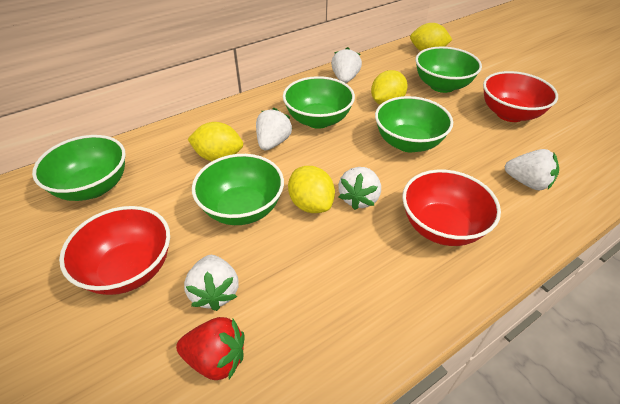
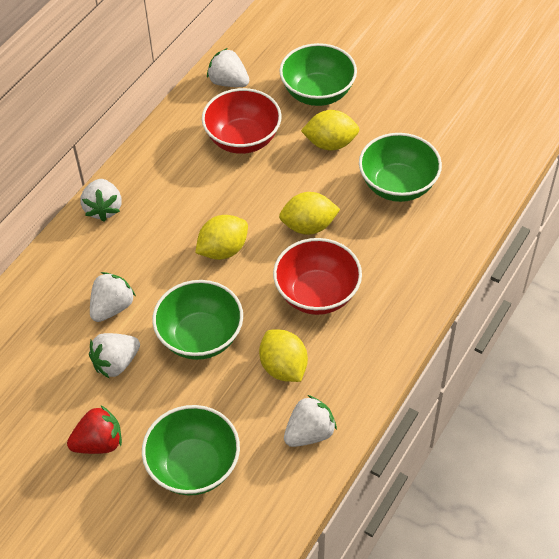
green bowl: [32,135,126,201] [192,154,284,225] [283,76,355,129] [375,96,453,152] [415,47,482,93] = 5 -> [142,405,240,495] [152,280,243,360] [279,43,357,106] [359,133,442,202] = 4
red bowl: [59,206,170,295] [402,170,501,246] [483,71,558,122] = 3 -> [202,88,281,154] [273,238,362,315] = 2

